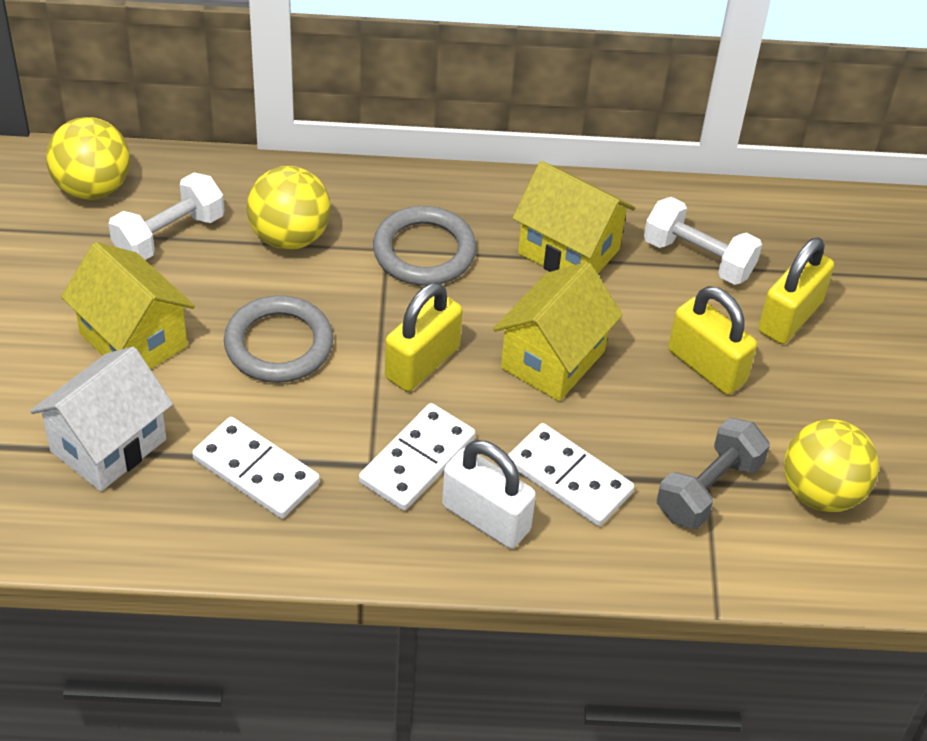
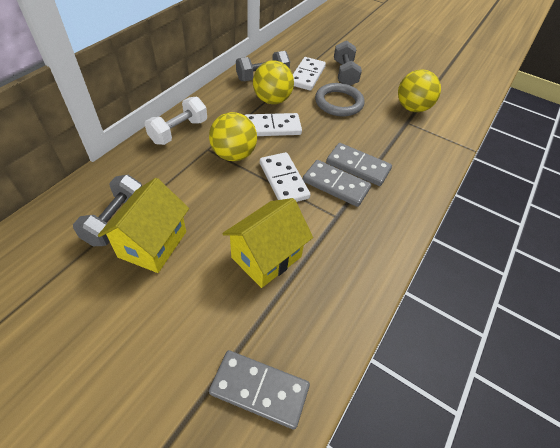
grey domino: none = 0 -> [209,350,310,429] [303,160,371,207] [326,143,392,186] = 3
grey dumbbell: [657,418,770,529] = 1 -> [73,175,142,246] [236,51,290,81] [334,40,362,85] = 3
grey ring: [224,295,333,383] [373,206,476,286] = 2 -> [315,83,365,117] = 1
white dumbbell: [108,173,224,260] [644,197,762,285] = 2 -> [145,96,207,145] = 1
white house: [30,347,173,491] = 1 -> none = 0
white padlock: [442,440,536,549] = 1 -> none = 0
yellow house: [61,242,195,369] [493,262,623,402] [512,161,636,274] = 3 -> [98,178,189,273] [222,198,313,288] = 2
yellow padlock: [385,282,463,392] [668,286,757,395] [758,237,834,344] = 3 -> none = 0

